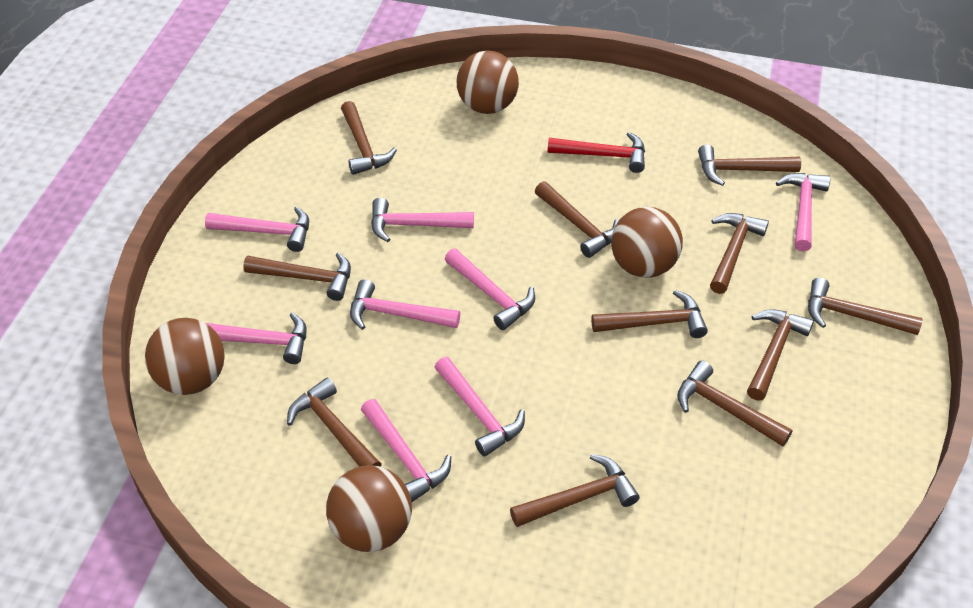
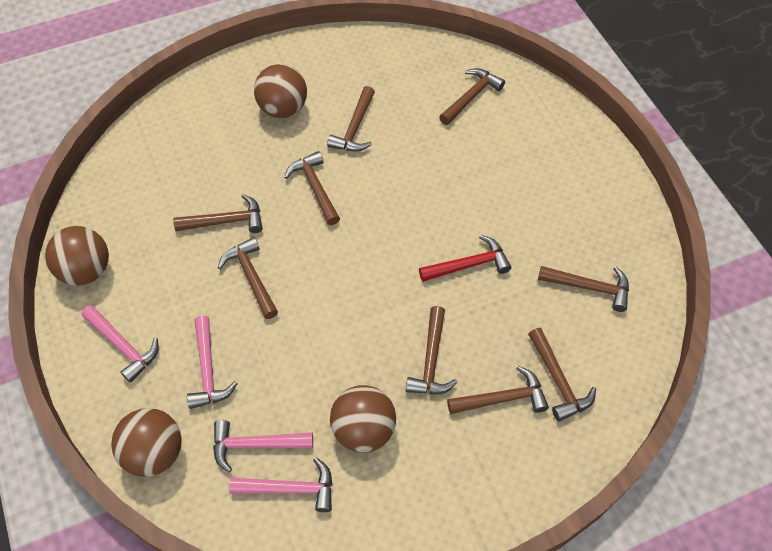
brown hammer: [243,252,351,301] [287,377,382,467] [341,101,397,175] [510,454,640,527] [535,181,619,258] [591,290,708,338] [677,361,793,446] [698,145,801,186] [710,213,769,294] [747,309,814,401] [808,278,923,335] = 11 -> [173,194,263,233] [218,237,278,319] [284,151,340,225] [327,86,375,152] [406,306,457,394] [439,68,505,125] [447,366,549,414] [528,328,596,422] [538,266,629,312] = 9
pink hammer: [205,206,309,252] [206,312,307,364] [350,279,460,330] [361,399,451,502] [371,198,474,242] [434,357,525,457] [445,248,535,330] [776,173,830,252] = 8 -> [81,305,159,383] [187,316,238,409] [213,420,313,472] [229,458,332,512] = 4

